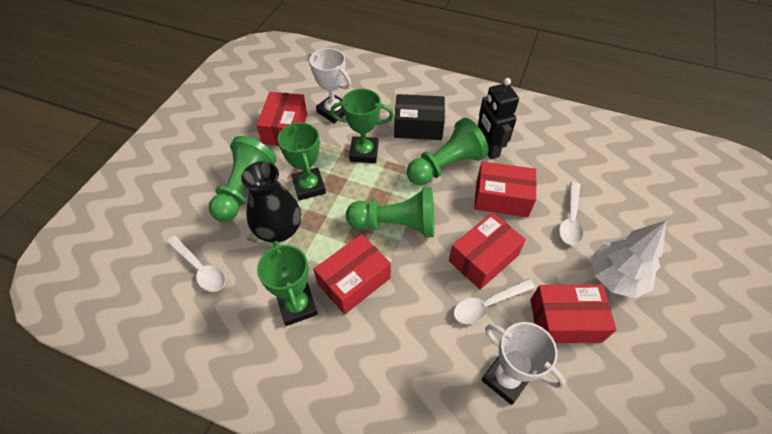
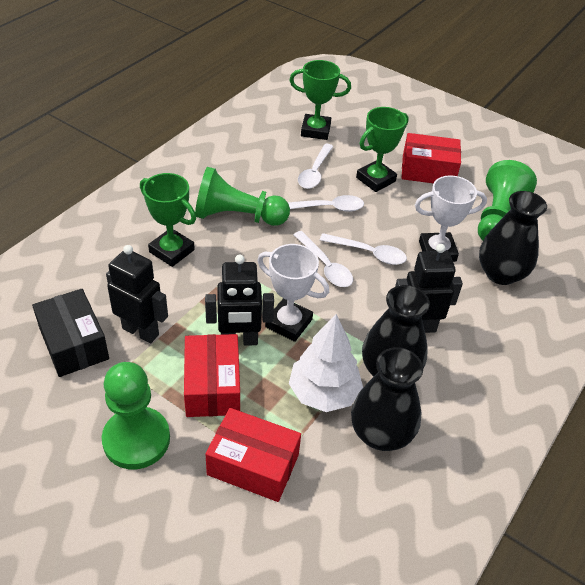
black robot: [478,78,519,159] = 1 -> [106,245,168,343] [205,255,274,346] [395,244,463,333] = 3
black vase: [241,162,301,243] = 1 -> [351,347,423,451] [362,285,430,377] [479,191,547,285] = 3
red box: [256,92,307,146] [313,234,391,315] [449,212,526,290] [474,161,537,217] [530,285,617,343] = 5 -> [184,334,240,417] [205,408,301,502] [402,133,461,183] = 3
white spoon: [167,236,225,292] [453,279,535,324] [559,182,583,245] = 3 -> [288,195,364,212] [294,231,353,287] [298,143,334,189] [320,233,407,265] = 4

